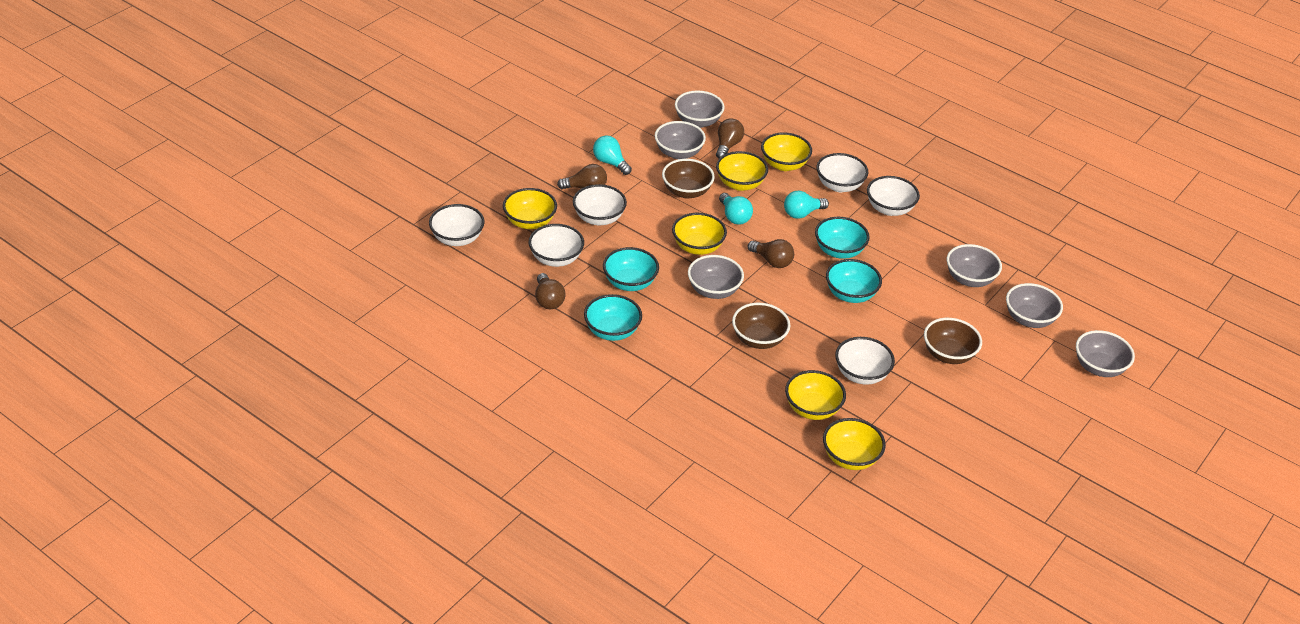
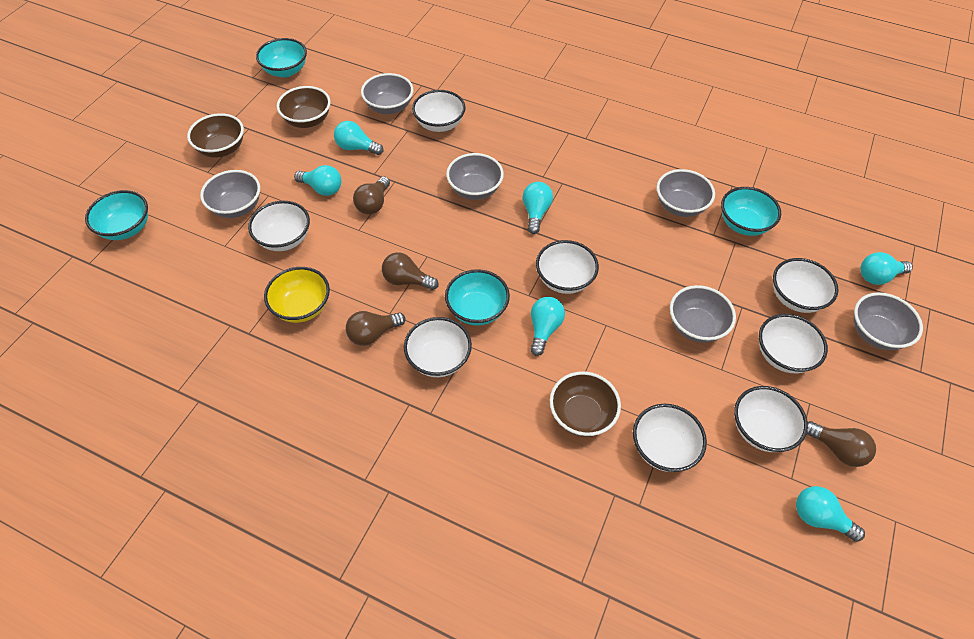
turquoise light bulb: [593,135,632,175] [719,193,753,225] [784,191,829,219] = 3 -> [294,165,341,196] [334,121,383,155] [523,182,553,234] [530,297,565,356] [796,486,865,542] [860,252,913,285] = 6
white bowl: [429,204,484,246] [529,224,584,267] [573,184,627,225] [816,153,868,192] [835,337,895,385] [867,176,920,216] = 6 -> [248,201,310,251] [404,317,472,377] [412,90,466,132] [536,240,599,294] [633,404,707,472] [734,386,808,452] [759,314,828,373] [773,258,839,313] = 8
yellow bowl: [503,188,557,229] [672,213,727,255] [716,151,768,191] [761,132,812,171] [785,370,846,420] [823,418,886,470] = 6 -> [264,267,330,323] = 1

